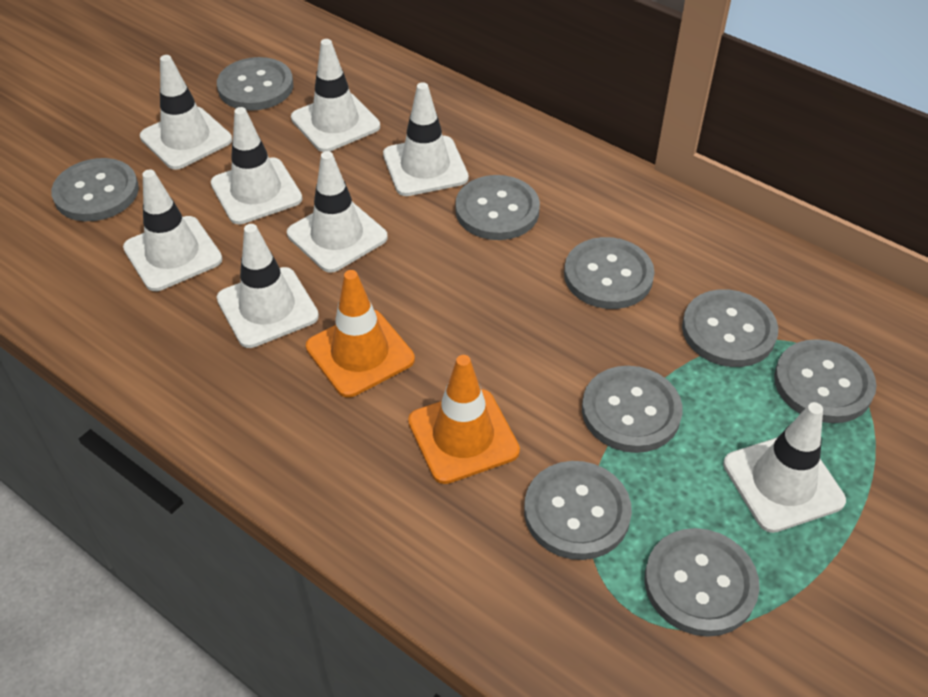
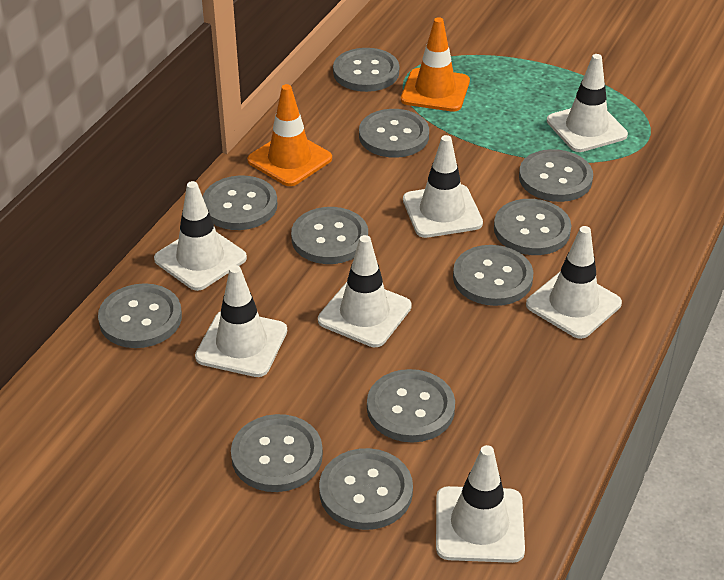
grey button: [51,158,139,221] [217,57,293,111] [455,175,540,240] [524,461,632,560] [564,237,655,309] [582,366,683,453] [644,528,760,637] [682,289,778,367] [774,339,877,423] = 9 -> [98,283,182,348] [203,176,277,230] [231,414,323,492] [291,207,368,264] [319,448,413,530] [333,48,399,92] [359,109,429,158] [367,369,455,443] [453,245,533,306] [494,199,571,255] [519,149,593,202] = 11
white traffic cone: [123,169,222,291] [140,55,232,170] [211,107,302,224] [217,224,319,348] [287,151,388,273] [291,39,380,152] [383,82,469,196] [723,402,846,533] = 8 -> [154,181,247,291] [195,265,287,377] [318,235,412,347] [403,135,483,238] [436,445,525,563] [526,226,622,339] [547,54,628,152] = 7

